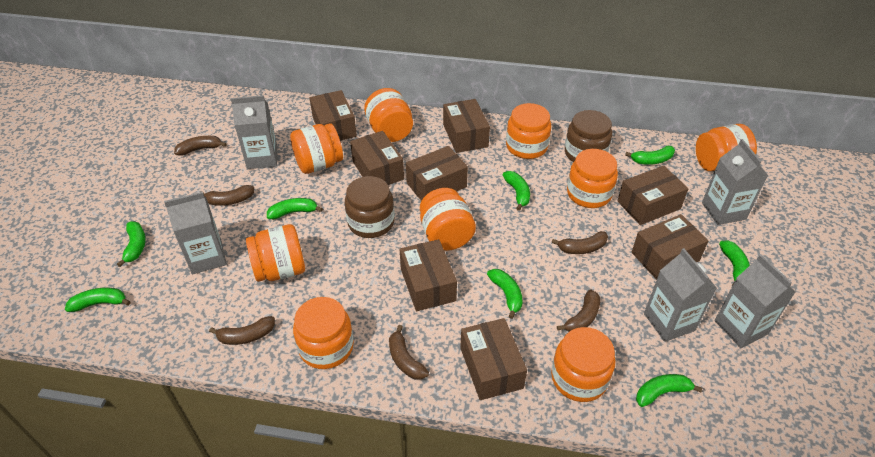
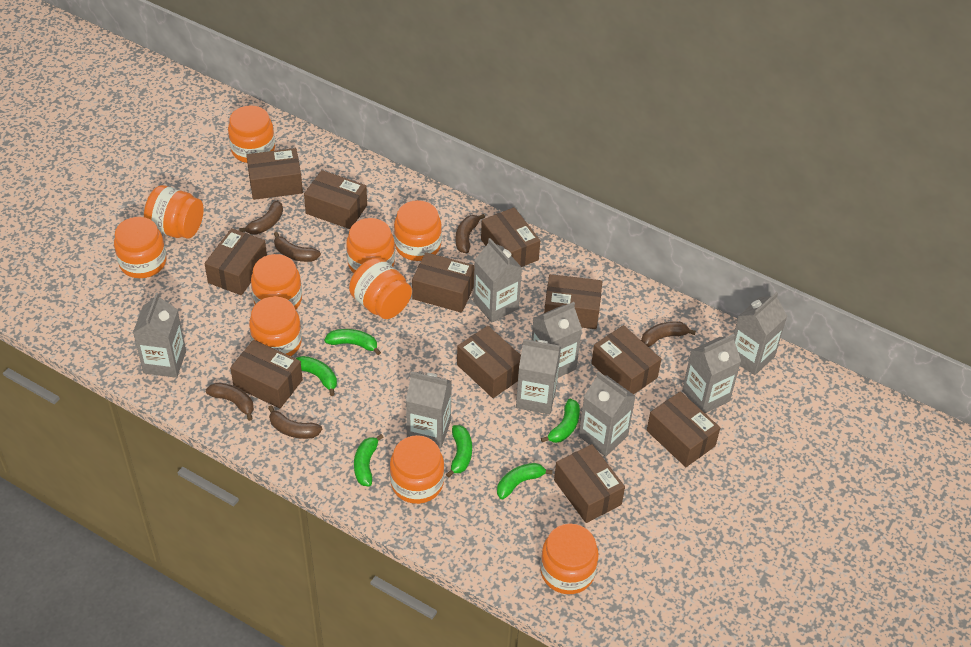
brown box: [310,90,357,141] [350,131,404,185] [400,239,457,311] [406,146,468,201] [443,99,490,153] [460,318,527,400] [617,166,689,225] [632,214,708,280] = 8 -> [204,228,267,295] [230,340,303,408] [246,148,303,200] [304,170,367,229] [412,252,475,313] [457,326,521,398] [481,207,540,267] [544,274,602,329] [554,444,625,523] [591,325,661,394] [647,391,720,467] = 11
brown jar: [345,176,394,238] [565,110,612,162] = 2 -> none = 0
green banana: [65,287,130,312] [117,221,146,267] [267,198,323,219] [487,269,522,319] [503,171,530,211] [625,146,675,165] [636,374,702,407] [719,240,750,286] = 8 -> [296,356,337,396] [324,329,381,355] [354,434,384,486] [446,425,472,478] [497,463,553,499] [541,399,580,443] = 6
grey carton: [164,192,227,274] [231,95,278,169] [644,248,717,342] [702,139,768,225] [715,254,796,348] = 5 -> [133,293,186,378] [406,372,452,449] [473,238,522,323] [516,339,561,414] [532,302,582,378] [579,371,635,457] [682,334,741,413] [734,292,787,375] = 8
orange jar: [246,224,305,282] [290,123,343,174] [293,297,354,369] [364,88,413,142] [420,188,476,251] [506,103,551,159] [551,327,615,402] [567,149,618,208] [696,124,757,171] = 9 -> [114,217,167,278] [144,185,204,239] [228,105,275,163] [249,296,302,356] [251,254,302,310] [346,218,395,273] [349,257,412,319] [390,435,444,504] [394,200,442,261] [540,524,599,594] = 10

